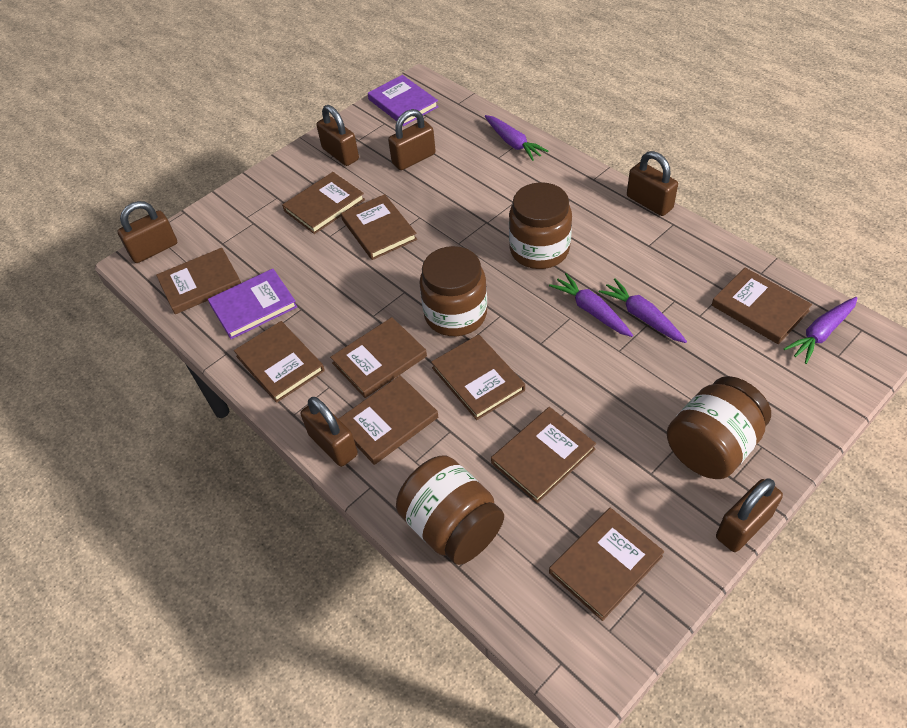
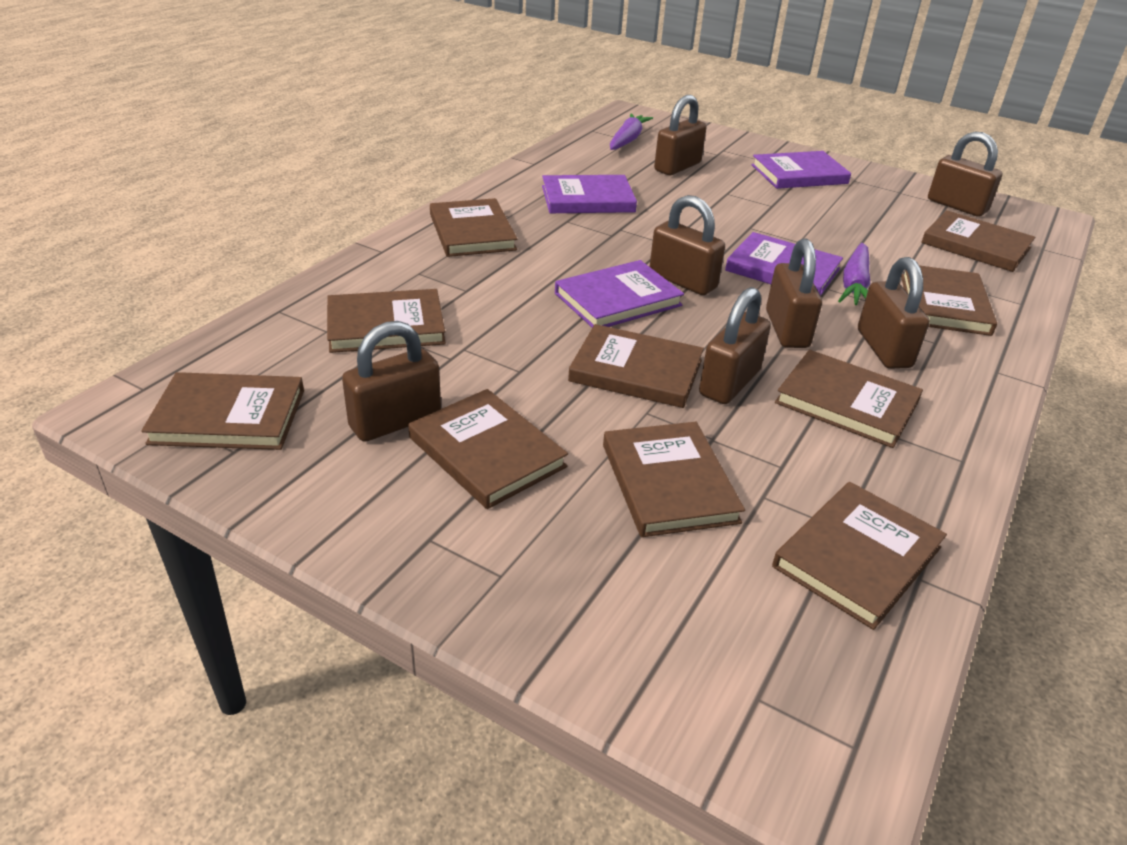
brown jar: [396,455,504,565] [419,246,487,336] [509,182,572,269] [667,376,771,479] = 4 -> none = 0
brown padlock: [117,201,177,263] [300,397,358,467] [316,105,359,166] [388,109,436,170] [627,151,678,216] [716,478,783,552] = 6 -> [342,321,441,442] [649,195,725,295] [654,95,707,175] [699,287,771,404] [766,239,822,348] [858,257,930,369] [928,132,1003,217] = 7
purple book: [208,269,297,339] [368,75,439,126] = 2 -> [542,175,637,213] [555,260,684,328] [725,232,843,296] [752,151,851,189] = 4
purple carrot: [485,115,548,161] [549,273,633,337] [599,278,687,343] [784,297,858,364] = 4 -> [610,113,653,150] [838,243,870,305] = 2

